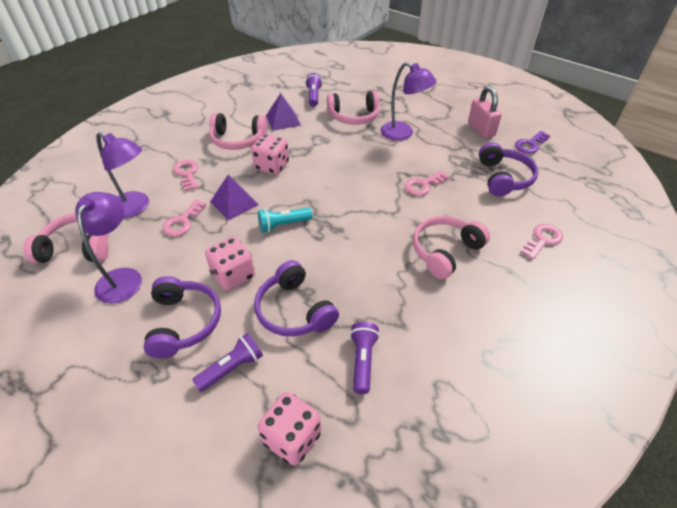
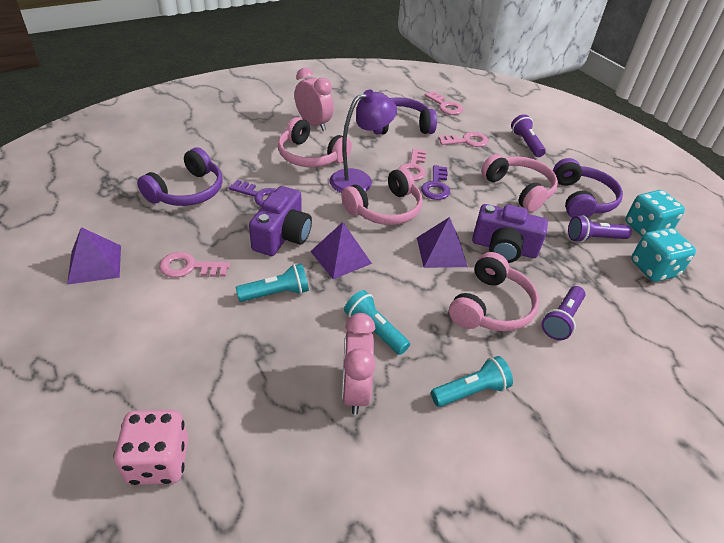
pink clock: none = 0 -> [294,68,334,131] [342,313,376,415] = 2
pink dice: [205,237,255,291] [251,134,289,175] [258,392,321,466] = 3 -> [113,410,188,485] = 1
pink padlock: [468,86,502,138] = 1 -> none = 0
purple camera: none = 0 -> [249,186,312,256] [472,204,548,263] = 2
purple key: [515,131,550,154] = 1 -> [229,180,276,207] [421,165,450,200] = 2
purple lamp: [75,192,142,304] [96,132,149,218] [380,62,437,141] = 3 -> [329,90,397,193] = 1
purple pyramid: [210,175,259,220] [266,93,301,131] = 2 -> [67,227,121,285] [310,222,372,279] [417,217,468,268] = 3
turquoise dice: none = 0 -> [625,190,685,236] [631,228,696,282] = 2
turquoise flashlight: [258,208,312,232] = 1 -> [236,263,309,302] [344,290,410,355] [431,356,513,407] = 3

